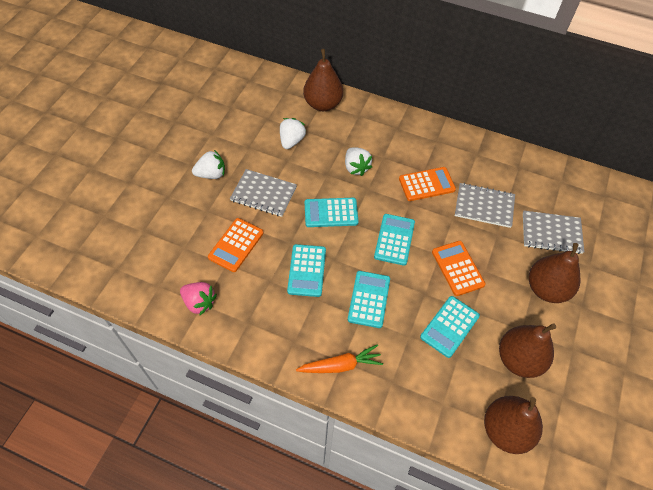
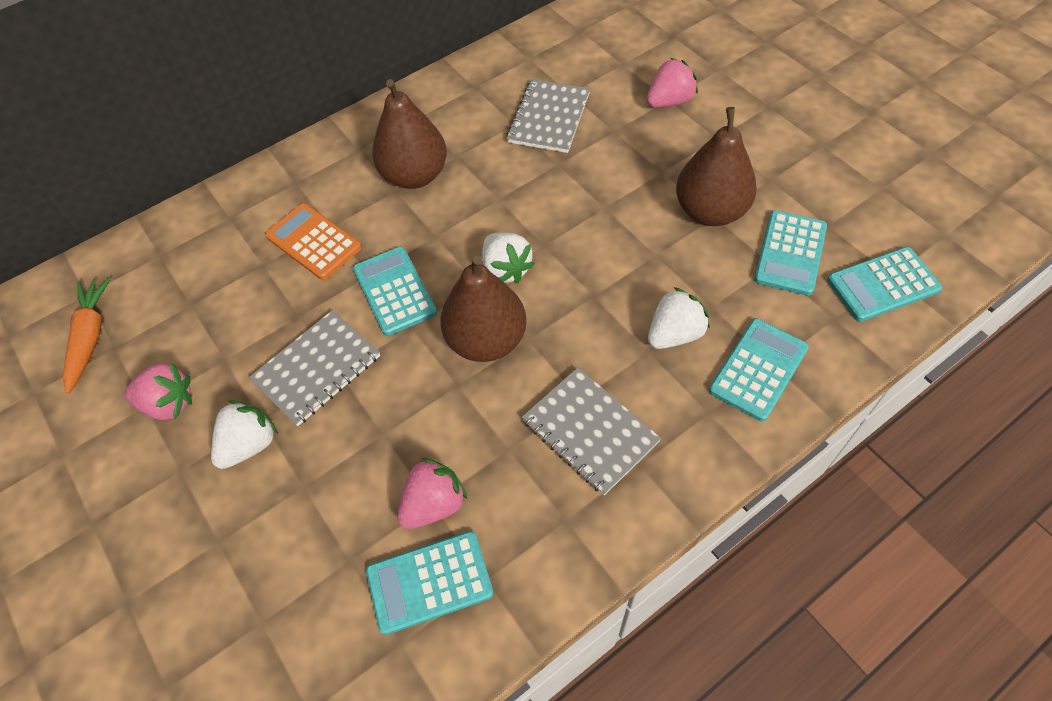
brown pear: [303,49,343,111] [484,396,543,454] [499,323,556,378] [529,243,580,303] = 4 -> [372,79,447,189] [440,256,527,362] [676,107,757,226] = 3
orange calculator: [208,218,264,272] [399,167,456,201] [432,241,486,296] = 3 -> [265,203,362,280] = 1
pink strawberry: [180,282,217,315] = 1 -> [124,362,192,420] [397,458,467,529] [647,58,698,108] = 3

